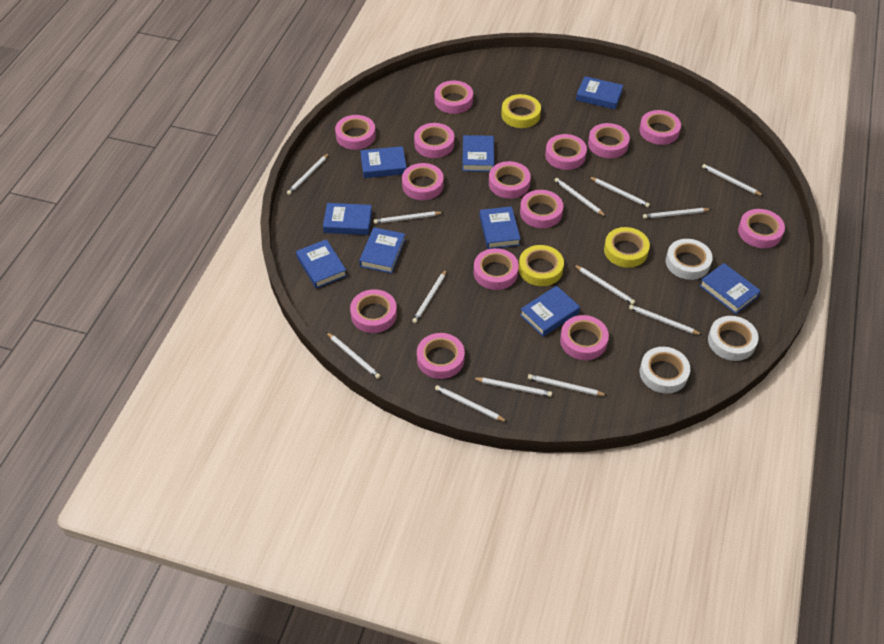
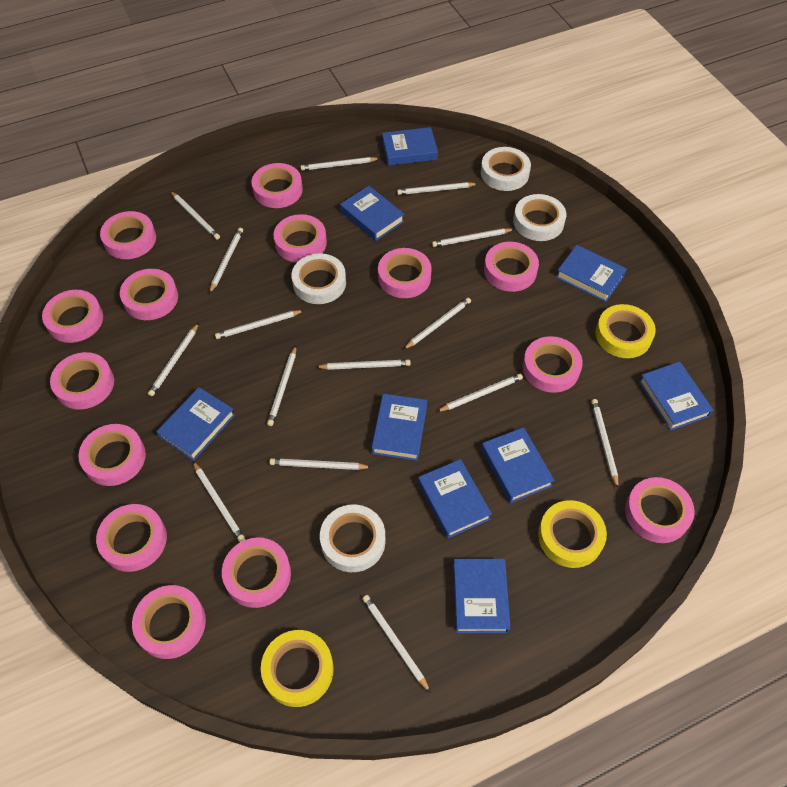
white pencil: [287,153,329,195] [326,332,381,379] [374,211,444,224] [412,269,447,323] [435,385,507,422] [473,378,552,397] [528,374,608,396] [555,178,606,217] [574,265,635,305] [589,177,650,207] [629,305,702,335] [643,208,711,219] [702,164,763,196] = 13 -> [148,323,199,396] [171,192,220,240] [193,462,245,542] [209,228,243,294] [215,310,304,339] [267,346,296,426] [269,458,371,470] [300,157,380,171] [316,360,411,370] [362,595,431,693] [397,182,477,195] [403,298,471,350] [432,228,514,247] [436,374,523,412] [591,399,618,488] = 15
white tape: [640,347,690,394] [666,239,713,280] [708,316,759,361] = 3 -> [292,253,346,304] [320,504,385,572] [481,147,531,191] [513,194,566,241] = 4

